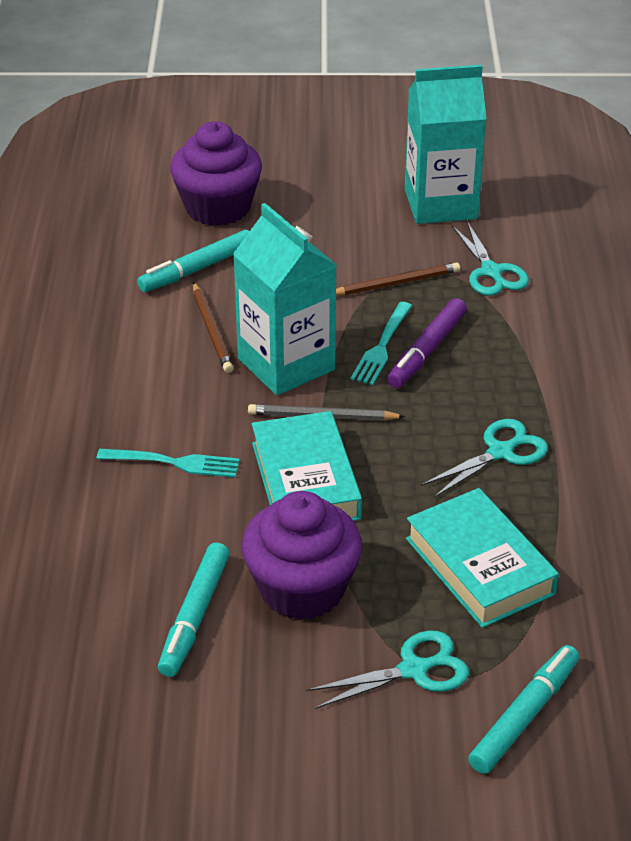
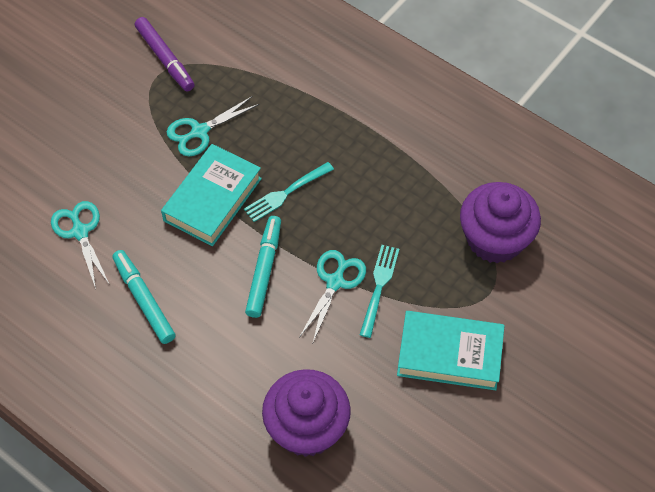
brown pencil: [193,282,234,373] [336,262,460,296] = 2 -> none = 0
grey pencil: [248,404,405,421] = 1 -> none = 0
turquoise carton: [233,203,337,396] [405,65,487,224] = 2 -> none = 0
turquoise marker: [137,230,250,292] [158,543,230,677] [468,645,579,774] = 3 -> [112,250,176,344] [245,216,281,318] = 2

